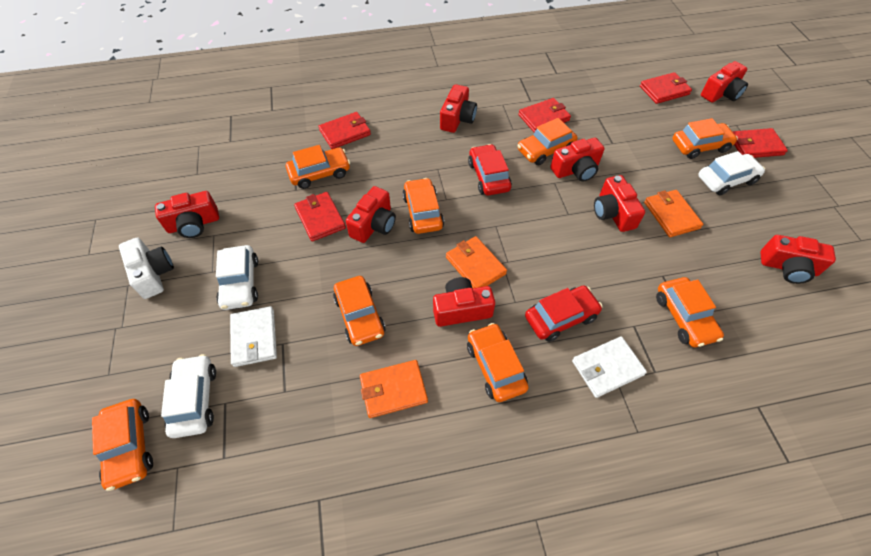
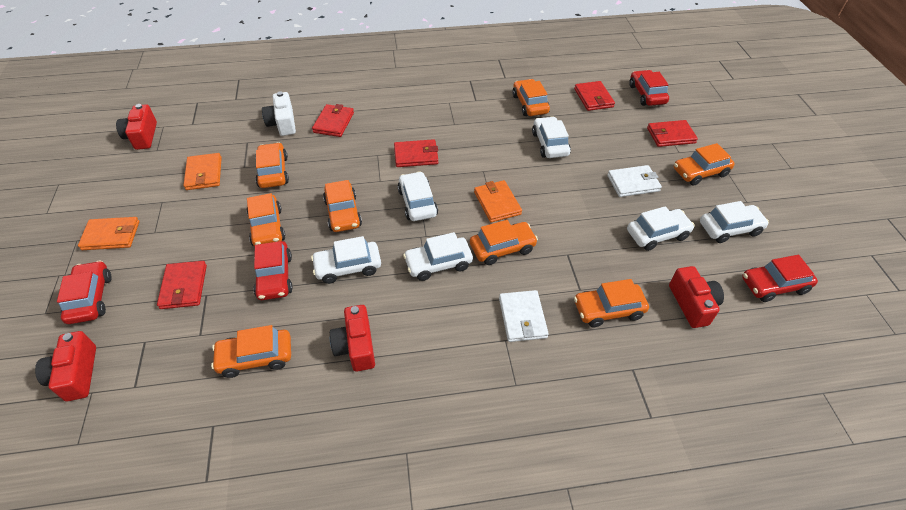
red camera: [155,191,219,238] [346,186,396,243] [433,277,495,327] [440,84,477,133] [550,138,604,182] [594,175,645,232] [701,61,748,103] [760,235,836,284] = 8 -> [35,331,96,401] [116,104,157,150] [330,305,375,372] [669,266,724,328] = 4
red car: [468,144,512,196] [525,285,603,342] = 2 -> [57,261,111,324] [253,241,293,300] [629,70,669,106] [742,255,818,302] = 4
white car: [161,354,216,438] [216,245,258,310] [698,151,765,195] = 3 -> [311,236,381,284] [398,171,438,221] [403,232,473,281] [532,117,571,158] [627,206,695,251] [700,201,769,243] = 6

